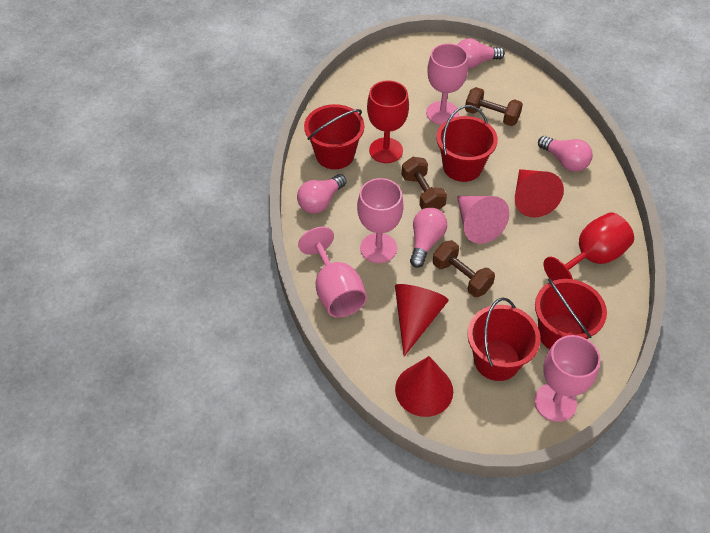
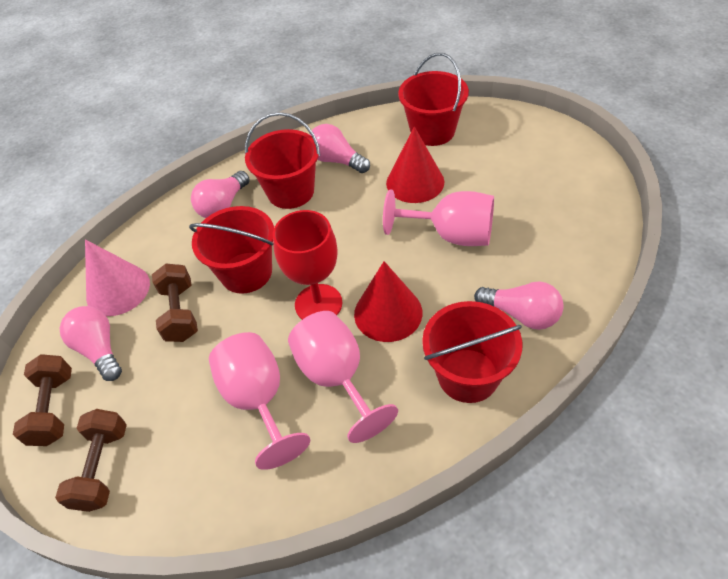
pink goblet: [298,227,367,318] [357,178,404,263] [426,43,468,125] [534,335,600,422] = 4 -> [209,332,310,470] [288,311,398,443] [383,189,494,246] = 3
red cone: [395,284,449,356] [395,356,453,417] [515,169,564,217] = 3 -> [354,261,422,342] [386,126,444,203] = 2
red goblet: [367,80,409,163] [544,212,634,281] = 2 -> [273,210,342,320] = 1

